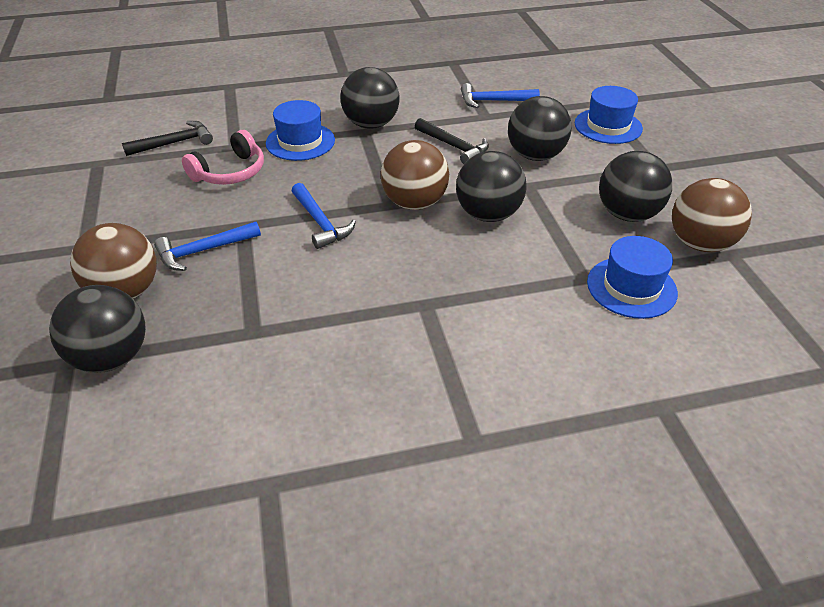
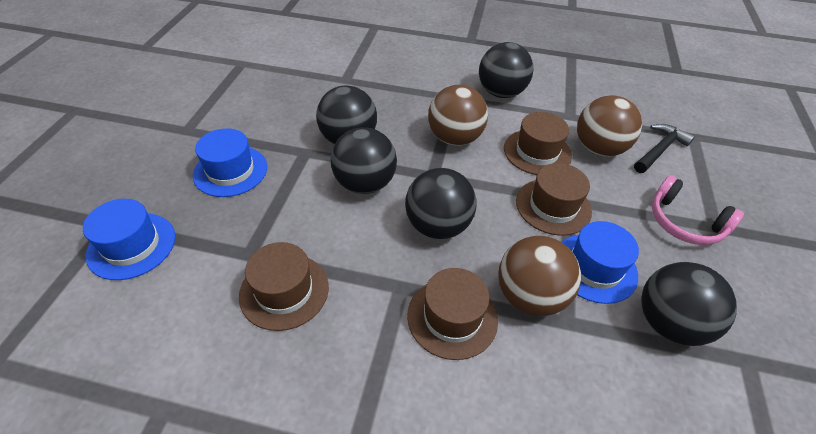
black hammer: [122,121,213,156] [415,118,489,164] = 2 -> [634,124,695,173] = 1
blue hammer: [154,222,261,271] [292,183,356,249] [461,83,540,108] = 3 -> none = 0
brown hat: none = 0 -> [239,242,329,331] [407,268,498,360] [504,112,572,175] [516,163,592,236] = 4

